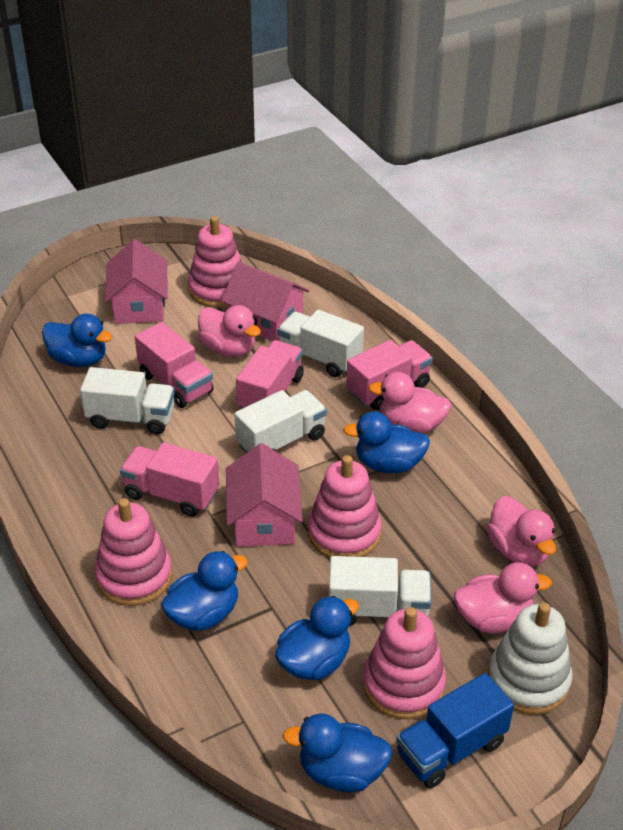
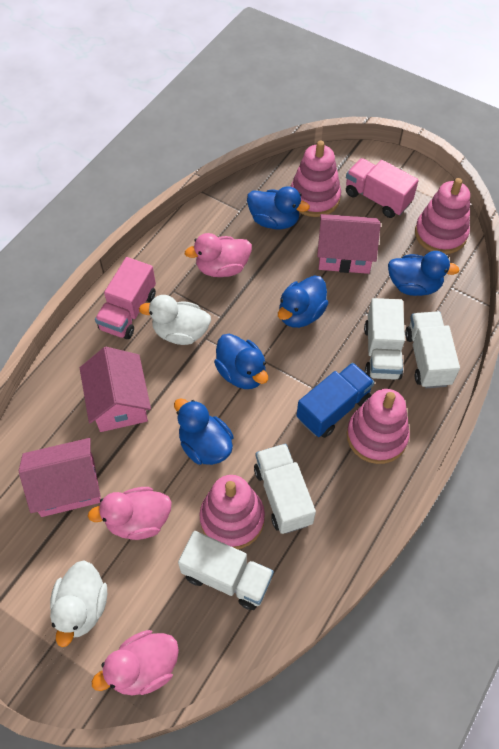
pink duck: [198,305,261,357] [368,372,452,433] [454,562,552,633] [487,496,556,566] = 4 -> [88,487,172,540] [92,630,179,695] [185,233,252,277] = 3
pink truck: [120,442,219,517] [135,322,214,408] [236,340,304,409] [346,340,433,410] = 4 -> [95,257,156,339] [346,158,419,218] = 2
white duck: none = 0 -> [50,560,107,647] [139,295,211,345] = 2
white stacking toy: [488,602,573,714] = 1 -> none = 0

